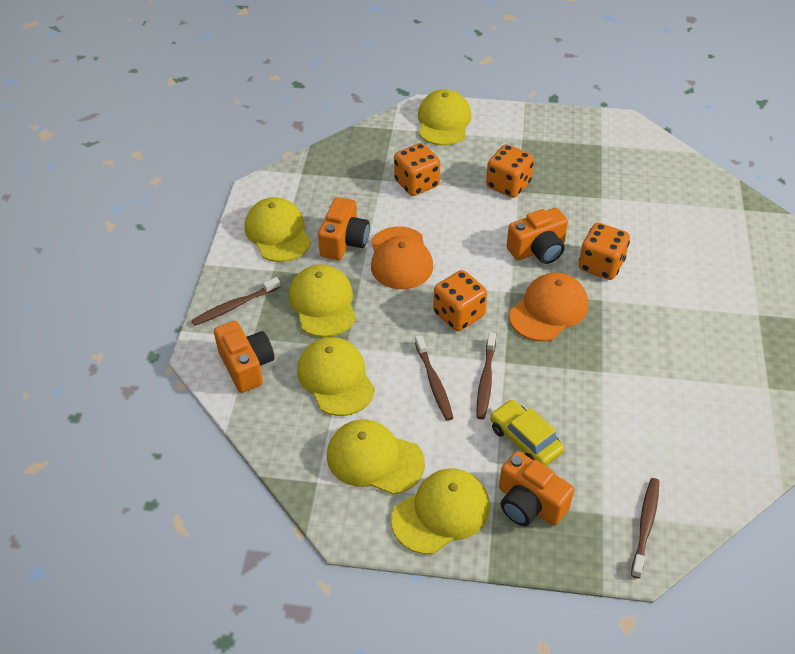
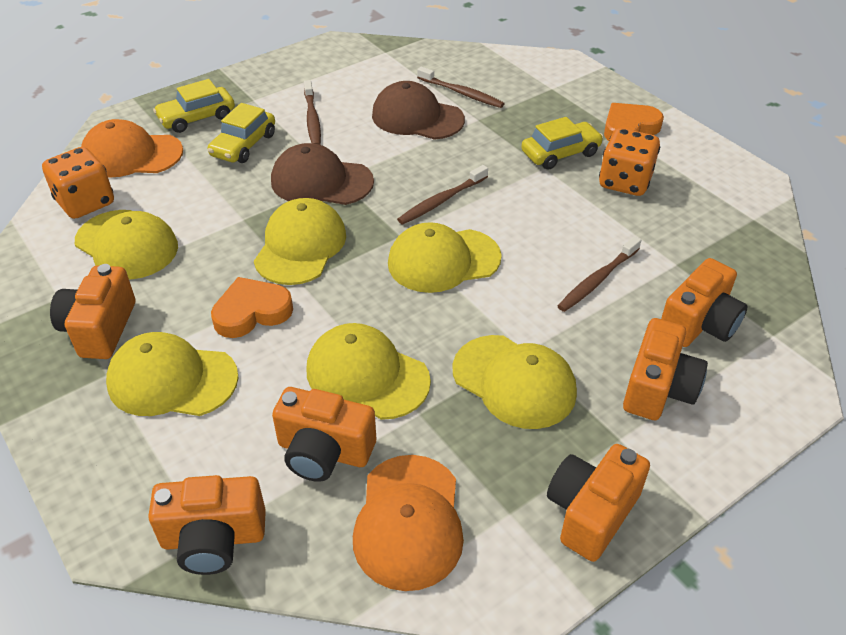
brown cap: none = 0 -> [271,143,374,205] [372,81,465,140] = 2
orange camera: [214,321,274,393] [318,197,370,260] [499,451,574,526] [507,208,568,264] = 4 -> [50,264,135,359] [148,475,266,575] [272,387,376,482] [547,444,650,562] [623,318,708,420] [661,258,748,347] = 6
orange dice: [394,143,440,196] [433,270,487,331] [486,144,534,198] [579,223,630,280] = 4 -> [42,147,114,219] [599,128,660,196] = 2
orange heart: none = 0 -> [211,277,293,338] [604,103,664,141] = 2
yellow car: [490,399,564,466] = 1 -> [153,79,235,133] [208,103,275,163] [521,117,603,169] = 3

